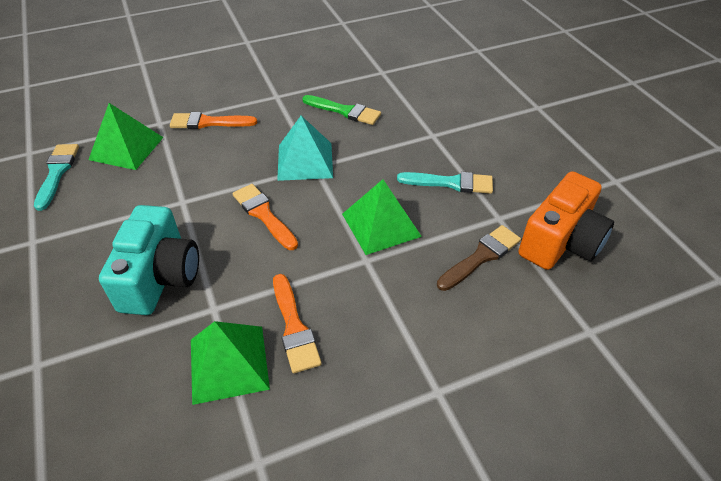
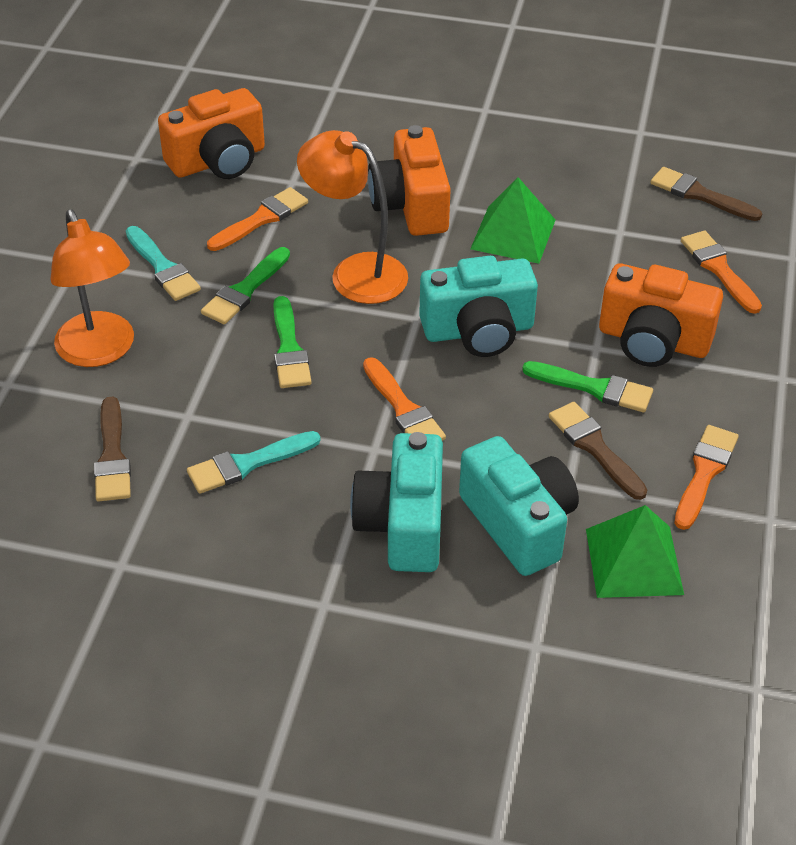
brown brush: [437,225,521,291] = 1 -> [94,396,131,501] [549,402,647,500] [650,167,762,221] = 3
green brush: [302,95,381,125] = 1 -> [201,247,290,324] [273,296,312,388] [522,361,653,412] = 3
green pyramid: [88,103,164,170] [191,321,270,405] [342,179,422,255] = 3 -> [470,177,555,264] [586,505,684,598] = 2
orange brush: [170,112,257,129] [233,184,298,250] [273,274,322,373] = 3 -> [207,187,308,251] [363,357,446,441] [674,425,739,530] [681,231,762,314] = 4
orange camera: [518,171,614,270] = 1 -> [158,88,265,179] [368,125,451,236] [599,263,723,367] = 3
orange lamp: none = 0 -> [50,210,134,367] [297,130,408,304] = 2
turquoise camera: [99,205,199,315] = 1 -> [350,432,443,572] [419,256,538,357] [459,436,579,576] = 3
turquoise pyramid: [277,116,333,181] = 1 -> none = 0

